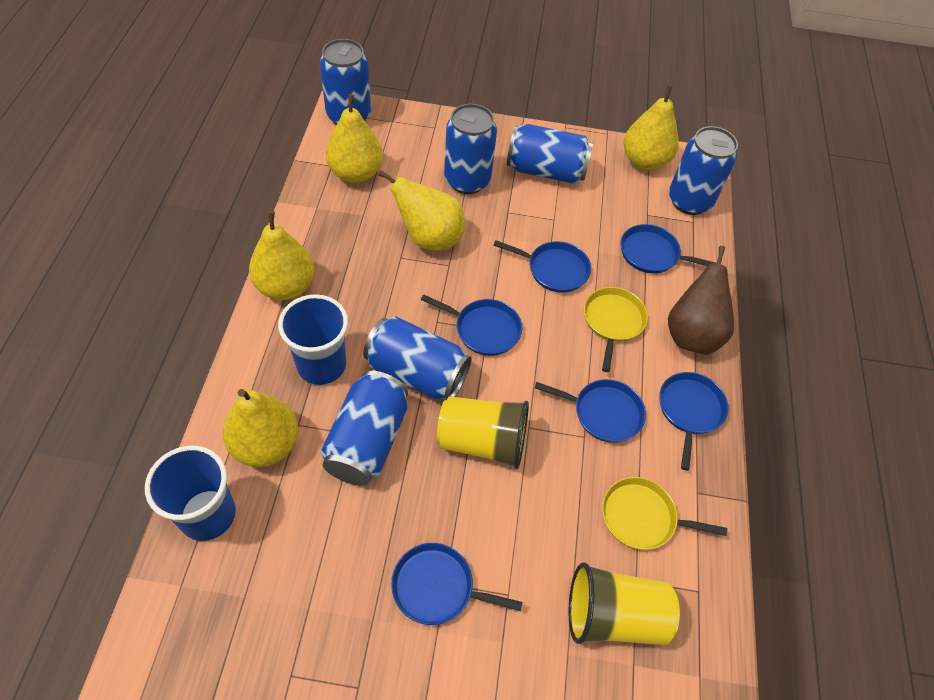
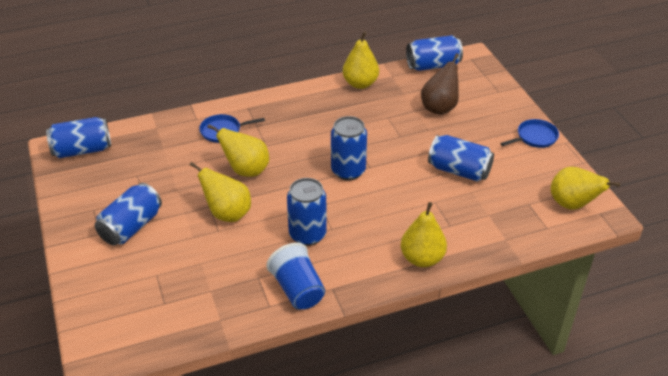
blue cup: [145,446,236,541] [278,294,348,385] = 2 -> [266,243,325,309] = 1
blue pan: [391,543,523,625] [421,295,522,356] [493,240,591,293] [535,379,646,443] [621,224,715,273] [659,372,728,471] = 6 -> [199,114,265,143] [500,119,559,148] = 2
yellow cup: [437,396,529,469] [569,562,680,645] = 2 -> none = 0
yellow pan: [584,287,648,372] [602,477,727,550] = 2 -> none = 0

